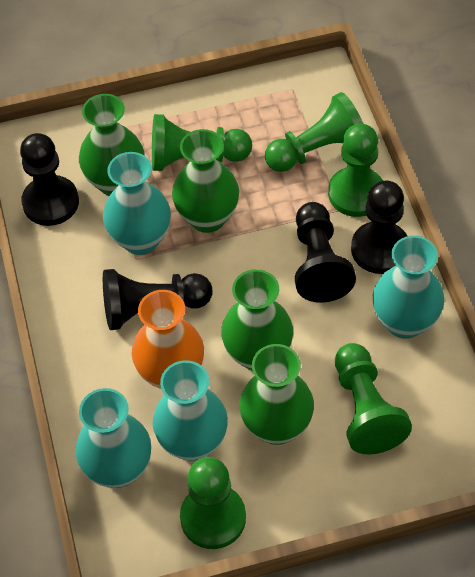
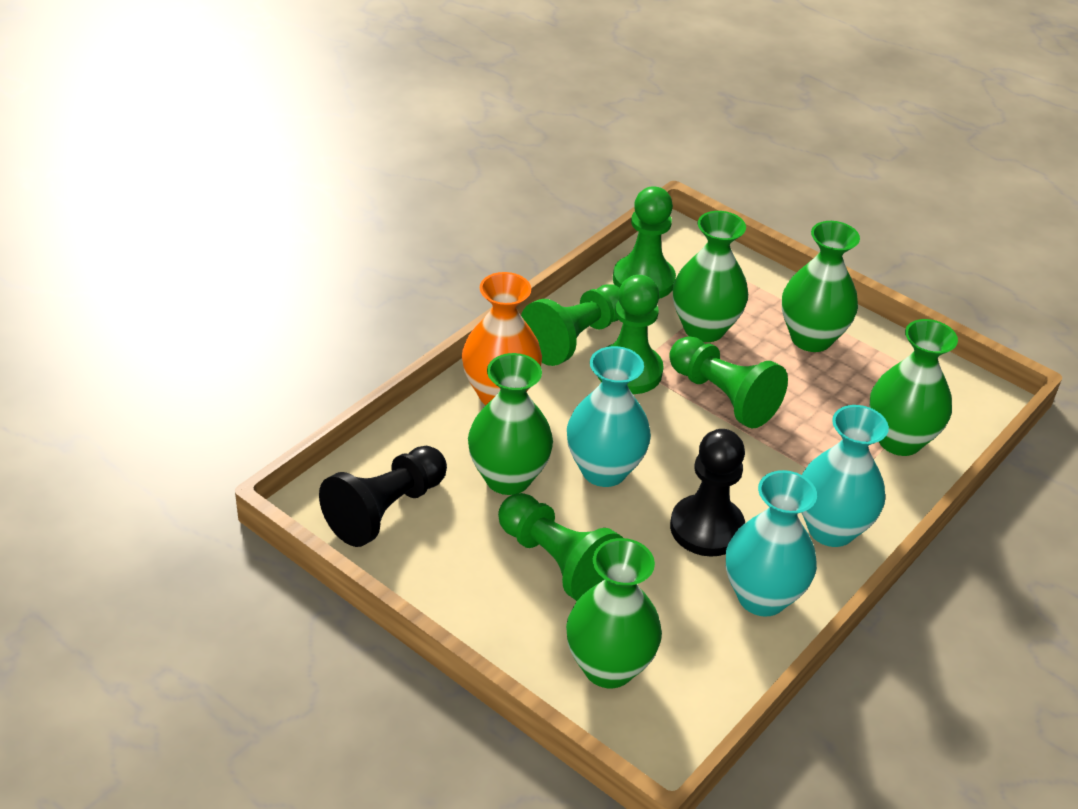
black pawn: [20,133,79,226] [103,269,213,330] [295,202,356,303] [351,180,407,274] = 4 -> [319,446,447,547] [670,429,745,557] = 2
green vase: [79,94,145,196] [172,129,239,233] [221,269,293,371] [239,344,314,445] = 4 -> [468,353,553,495] [566,538,662,688] [673,211,748,342] [782,221,860,352] [869,319,958,456] = 5
turquoise vase: [75,388,151,488] [103,152,171,255] [153,360,228,461] [373,236,444,339] = 4 -> [567,346,651,487] [726,470,817,617] [801,405,889,547] = 3

